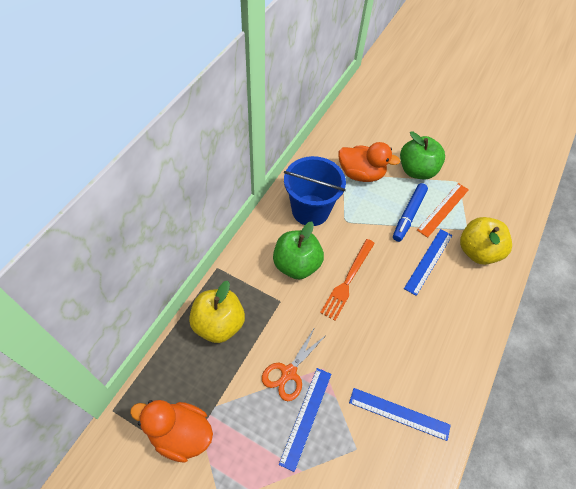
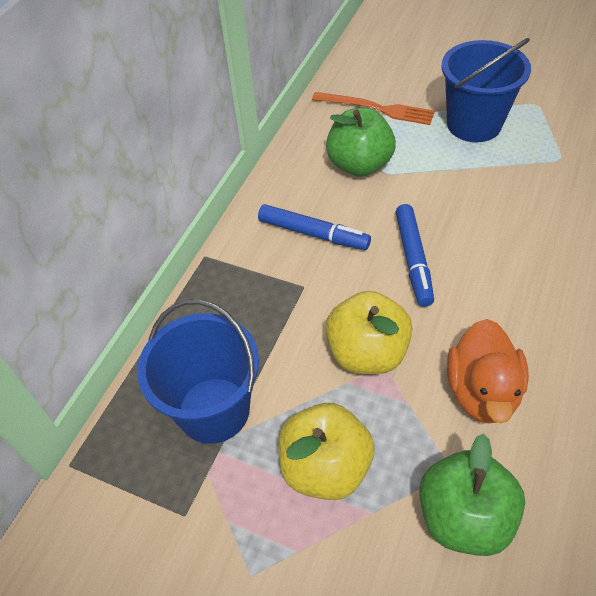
blue bucket: [284,156,346,226] = 1 -> [137,299,259,444] [441,38,531,142] = 2
blue marker: [393,183,428,242] = 1 -> [258,204,371,250] [396,204,434,307] = 2
blue ruler: [279,368,331,472] [349,388,451,441] [404,229,452,296] = 3 -> none = 0
orange duck: [130,400,213,463] [338,142,400,182] = 2 -> [447,319,529,424] = 1
orange ruler: [417,183,469,238] = 1 -> none = 0
orange scissors: [262,327,326,401] = 1 -> none = 0

